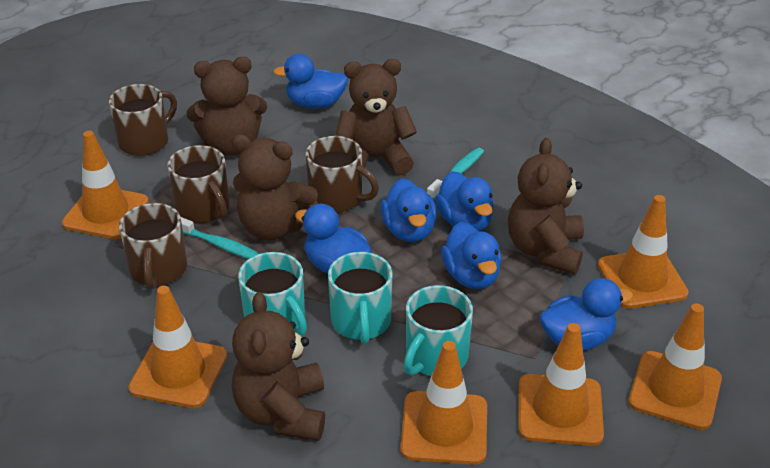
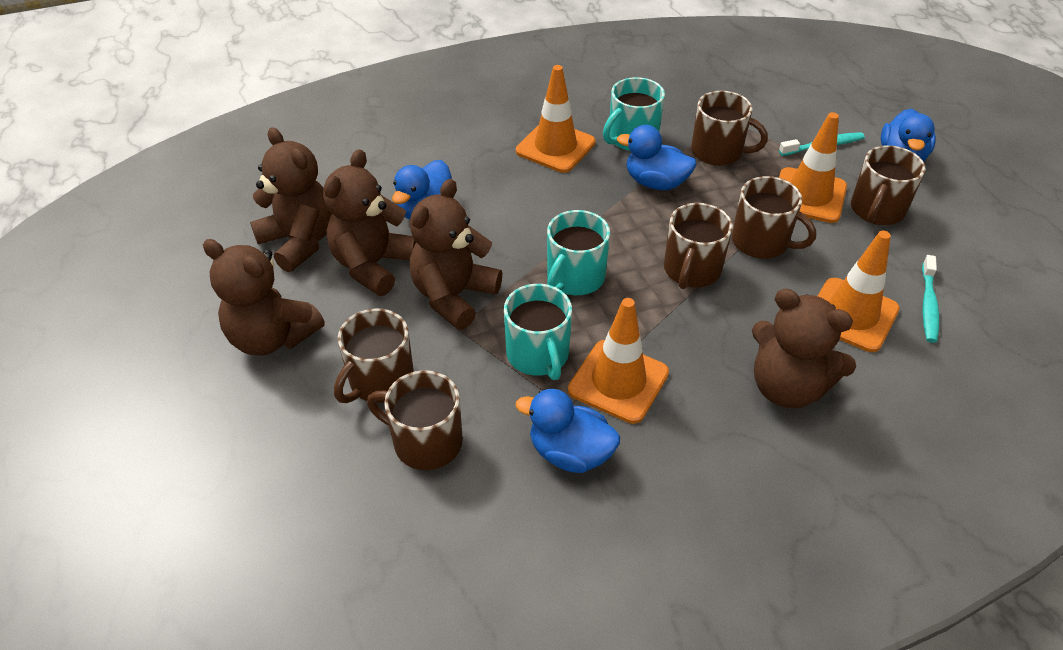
blue duck: [273,54,348,109] [295,204,372,274] [380,178,437,242] [435,171,494,231] [441,222,502,289] [540,278,633,351] = 6 -> [392,160,452,220] [516,389,620,473] [617,125,696,190] [881,108,936,162] = 4
brown mug: [109,84,177,156] [119,203,187,289] [167,145,229,223] [306,136,379,213] = 4 -> [334,309,414,403] [367,370,463,470] [664,203,733,289] [691,91,768,166] [732,176,816,259] [851,145,926,225] = 6
orange traffic cone: [62,131,149,239] [128,286,227,408] [401,341,487,465] [518,323,604,446] [598,195,689,309] [628,304,722,430] = 6 -> [516,65,596,173] [568,298,669,424] [779,112,847,223] [818,231,900,352] = 4

